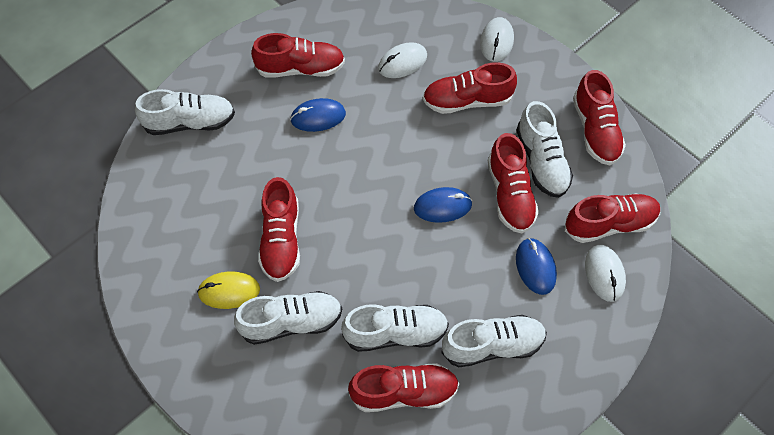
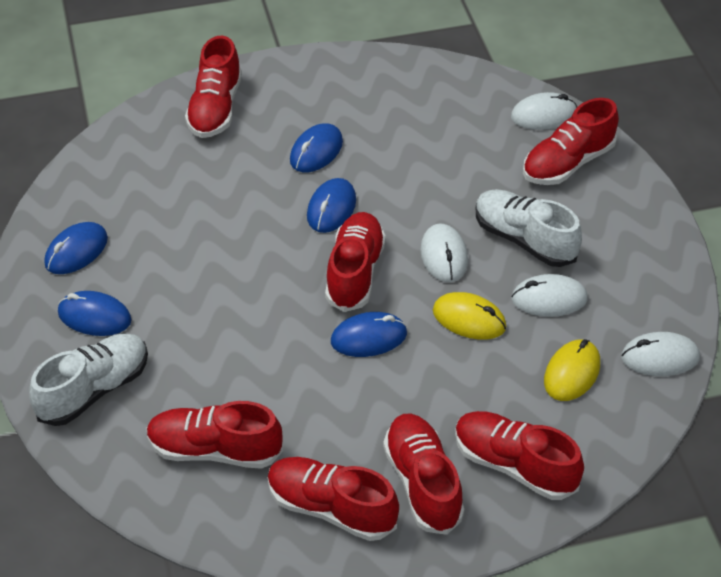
blue mouse: [290,98,346,132] [414,187,472,223] [516,238,557,295] = 3 -> [44,222,108,274] [58,291,132,336] [290,124,343,172] [307,178,356,233] [331,312,407,357] = 5
white mouse: [378,42,427,78] [480,17,514,62] [585,245,626,302] = 3 -> [420,224,468,282] [511,92,577,130] [511,274,588,317] [621,332,700,376] = 4
white shoe: [135,89,235,135] [234,291,342,345] [341,304,449,352] [441,315,547,367] [516,101,573,198] = 5 -> [29,334,148,426] [476,189,582,267] = 2
yellow mouse: [197,272,260,309] = 1 -> [433,292,506,340] [544,339,600,401] = 2

